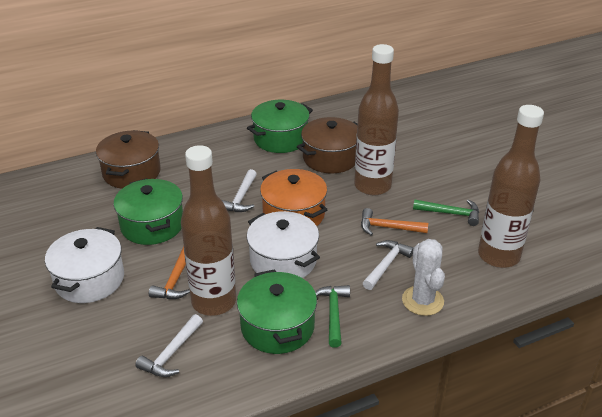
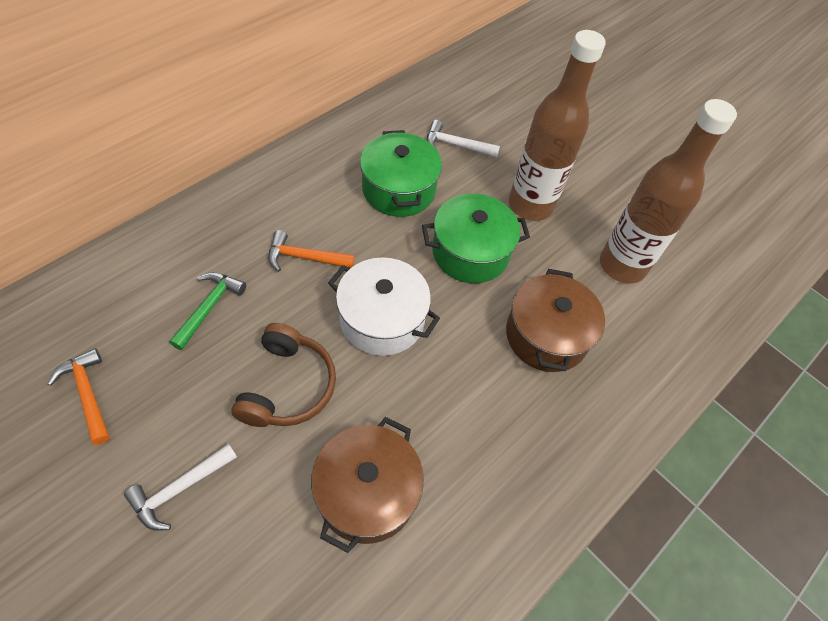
brown bottle: [181,145,236,316] [354,44,399,196] [478,105,544,268] = 3 -> [509,30,606,221] [600,99,737,284] = 2
brown headphones: none = 0 -> [231,323,336,427] = 1
green hammer: [315,285,350,348] [413,200,479,226] = 2 -> [169,272,246,350] = 1
green pot: [114,178,183,245] [237,269,317,354] [247,100,313,153] = 3 -> [360,130,442,217] [422,194,530,283] = 2
orange pot: [260,169,327,226] = 1 -> none = 0
white cactus: [402,239,445,316] = 1 -> none = 0
white hammer: [135,314,203,377] [222,169,257,212] [363,240,414,290] = 3 -> [124,444,237,531] [427,120,500,158] = 2
white pot: [45,227,124,303] [247,211,320,278] = 2 -> [328,257,440,356] = 1

